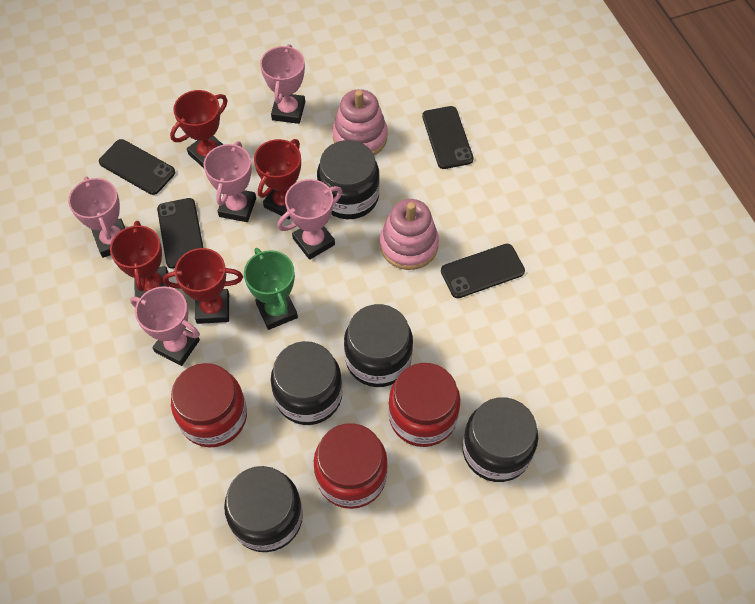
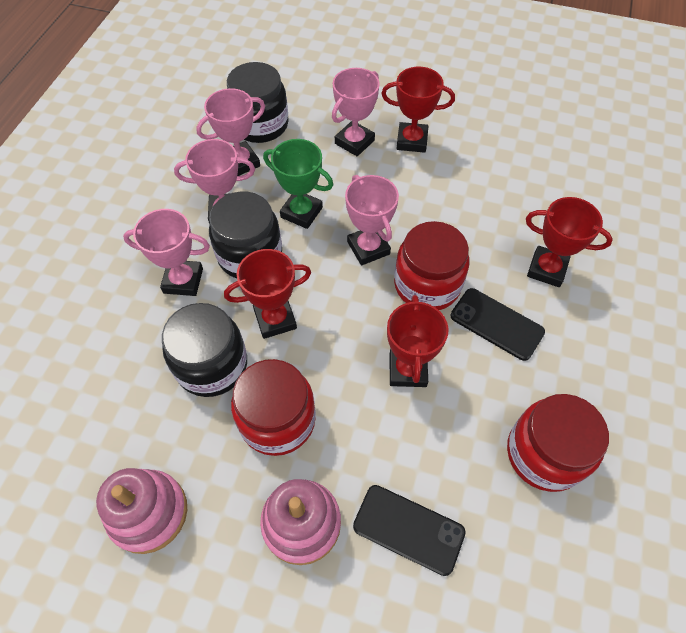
black jar: [224,466,303,552] [271,341,343,425] [317,140,380,219] [344,304,413,387] [462,397,538,482] = 5 -> [162,303,247,397] [209,191,282,278] [227,62,289,143] = 3
black phone: [99,139,175,195] [157,198,204,269] [422,106,474,169] [441,244,525,298] = 4 -> [353,485,466,576] [451,288,545,361] = 2

